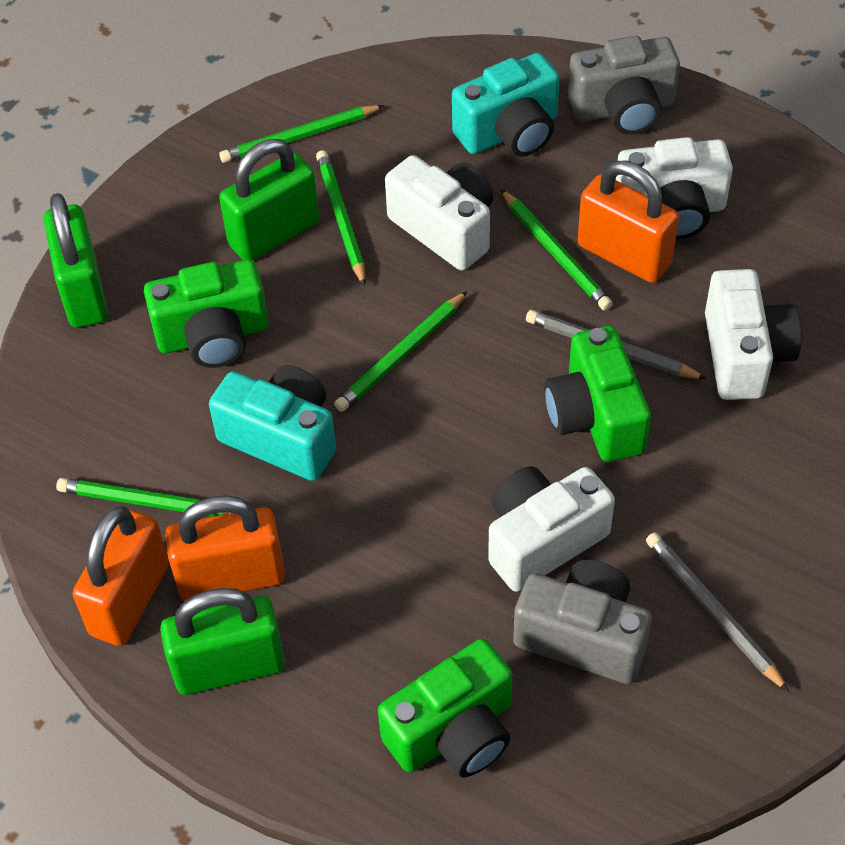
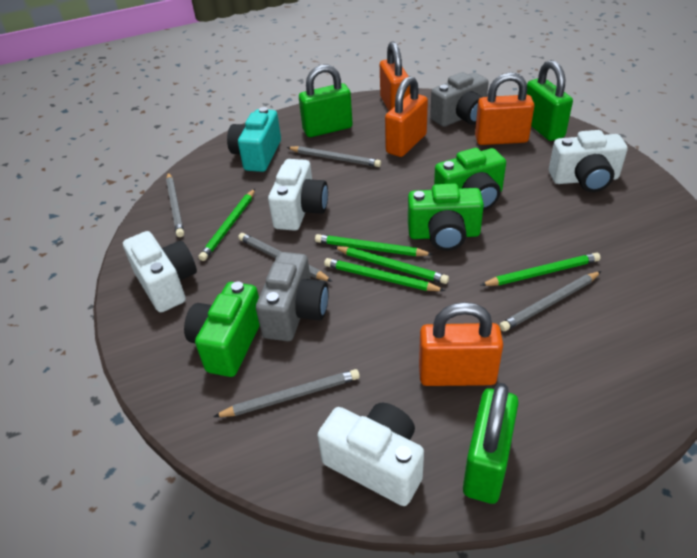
grey pencil: [526,310,707,379] [646,533,789,692] = 2 -> [166,172,184,237] [213,369,360,417] [238,233,333,282] [287,146,381,167] [499,271,601,331] = 5
orange padlock: [73,506,169,646] [165,495,285,601] [578,160,679,283] = 3 -> [380,41,410,111] [385,76,428,157] [419,302,503,386] [475,72,534,145] = 4
turquoise camera: [209,365,336,481] [452,53,560,157] = 2 -> [227,107,281,172] = 1

